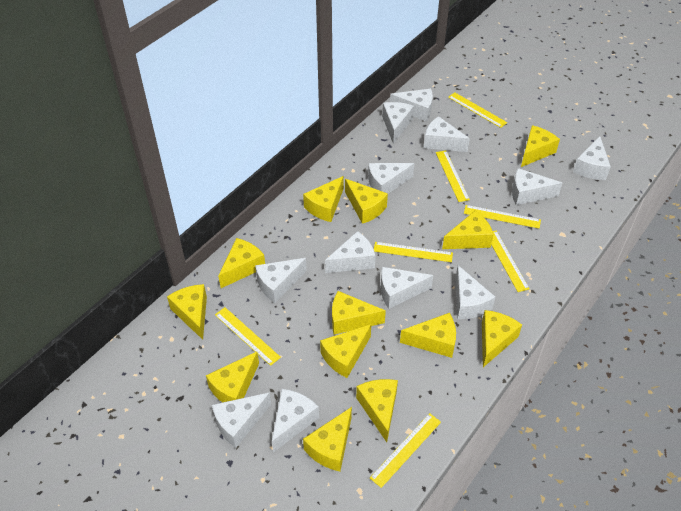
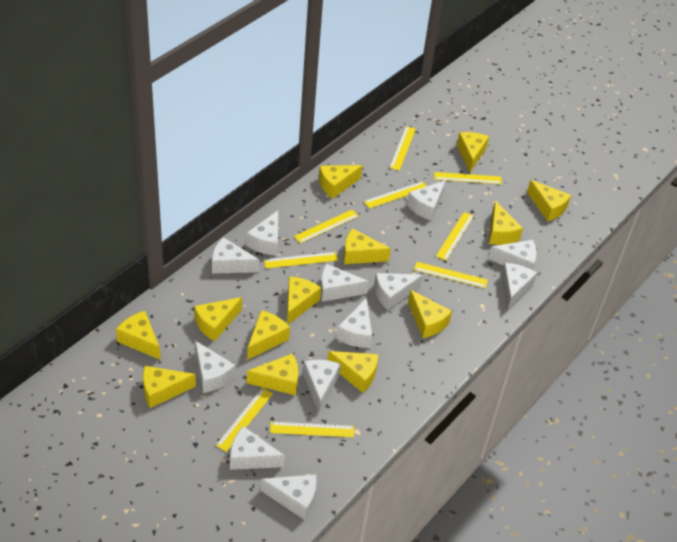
yellow ruler: [215,307,281,366] [370,413,441,488] [374,242,453,262] [436,151,470,202] [448,92,507,128] [464,205,541,229] [491,231,530,292] = 7 -> [216,388,273,452] [264,252,338,269] [270,422,354,437] [294,210,359,244] [364,181,426,209] [389,126,416,171] [414,262,488,288] [434,172,502,184] [436,212,474,260] = 9

